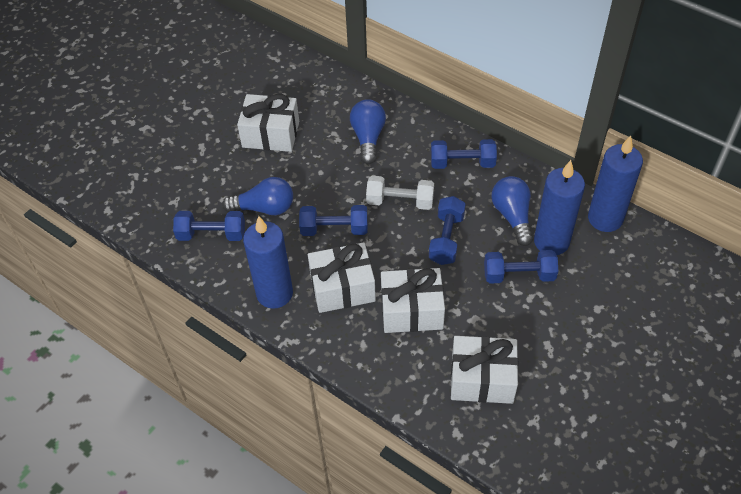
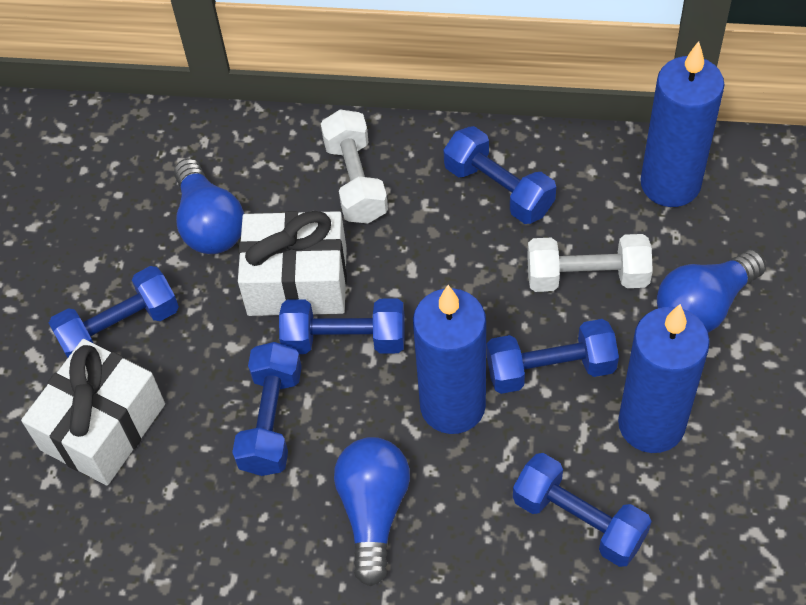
blue dumbbell: [173,211,245,241] [299,205,368,236] [429,196,466,265] [431,139,497,169] [484,250,558,284] = 5 -> [49,266,179,358] [232,342,302,476] [279,298,405,354] [444,126,556,224] [487,319,619,394] [513,453,652,567] = 6
white dumbbell: [366,176,434,210] = 1 -> [321,109,388,224] [527,234,653,292] = 2
white gift: [237,94,299,152] [308,242,376,313] [381,268,445,333] [451,336,518,404] = 4 -> [21,339,165,486] [238,211,347,316] = 2

